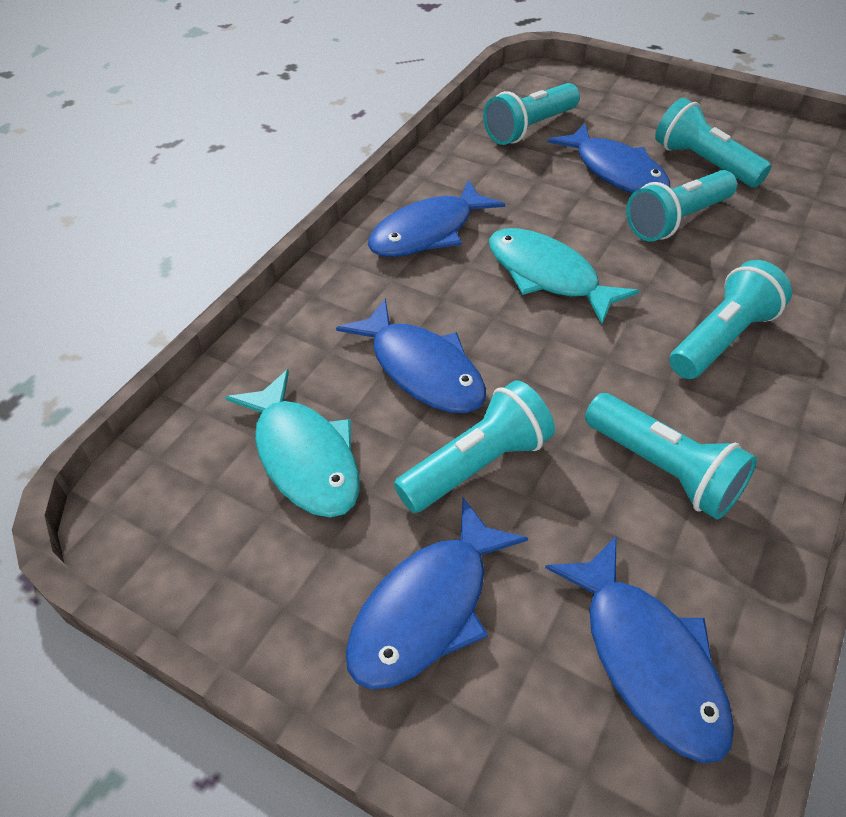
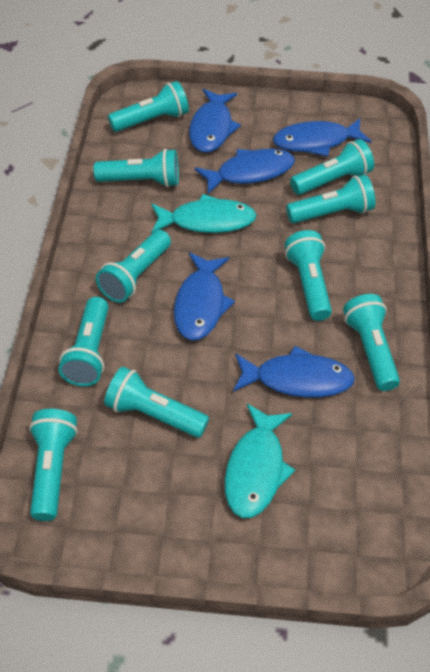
turquoise flashlight: [394,380,555,513] [483,83,580,145] [585,393,757,519] [626,170,737,242] [655,98,772,188] [669,260,792,379] = 6 -> [29,409,78,521] [59,297,109,386] [94,149,179,187] [96,230,171,303] [104,367,209,438] [108,81,189,132] [285,230,332,321] [286,175,375,223] [290,139,374,195] [343,294,400,391] = 10

